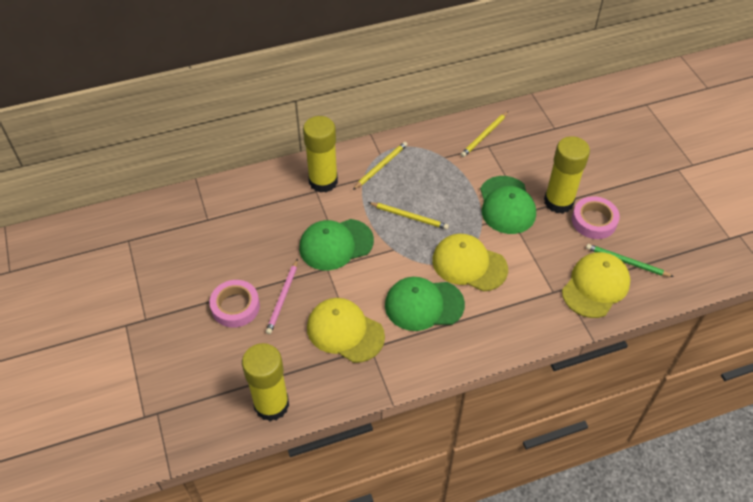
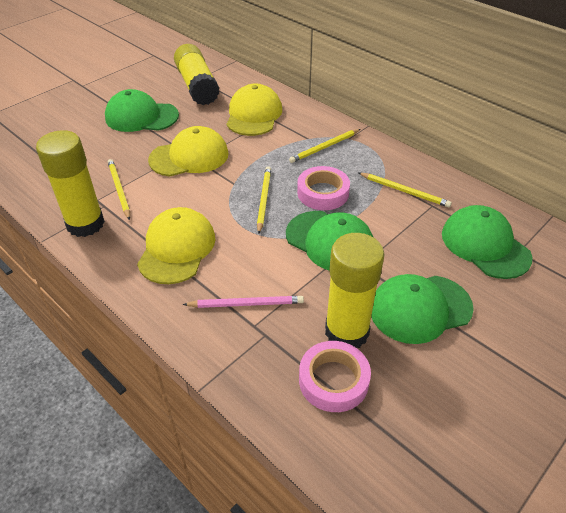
green cap: [299,219,374,270] [385,277,465,331] [480,176,536,234] = 3 -> [105,89,179,132] [286,211,373,270] [371,274,474,344] [442,205,533,279] = 4
green pencil: [586,244,674,277] = 1 -> none = 0
yellow pencil: [353,142,407,190] [368,202,449,230] [461,112,508,157] = 3 -> [108,159,130,220] [257,166,271,234] [289,129,361,163] [359,173,452,208] = 4

